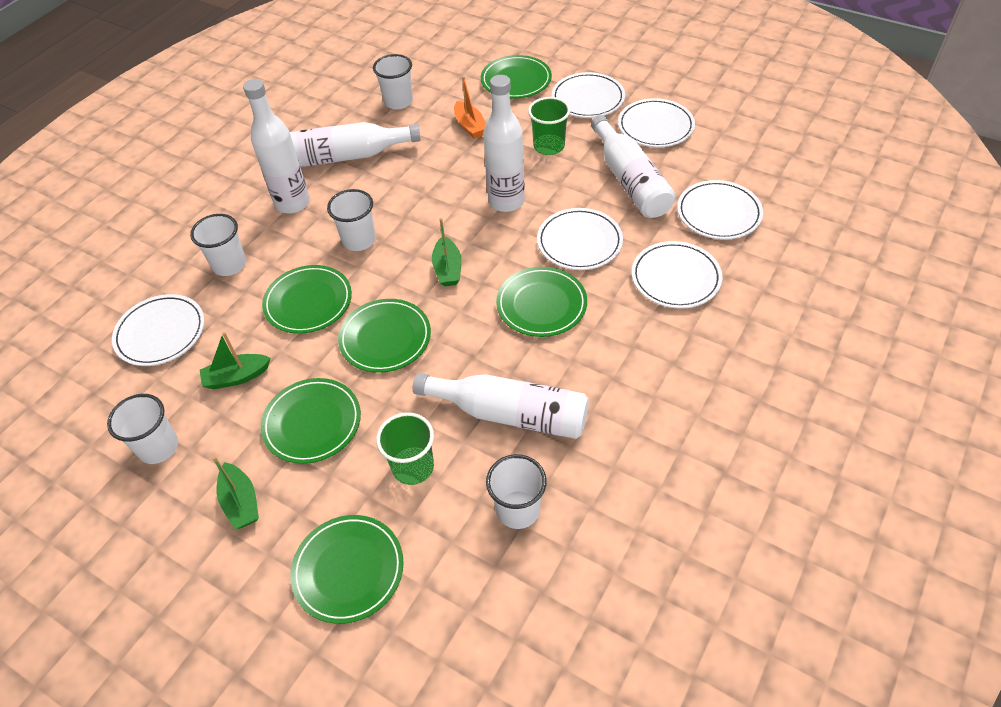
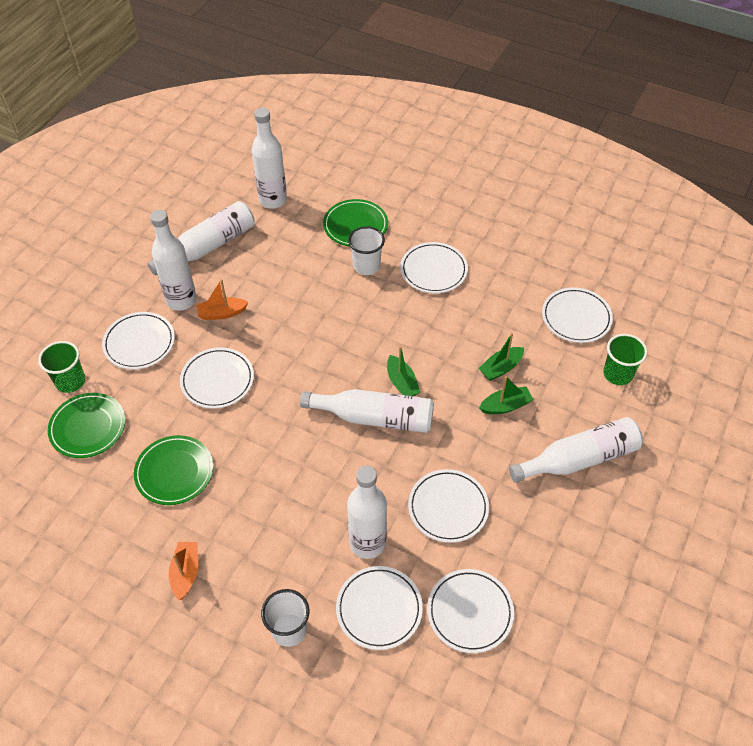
green plate: [261,378,361,464] [262,265,352,334] [290,515,404,624] [338,299,431,373] [481,55,552,99] [496,267,587,337] = 6 -> [48,393,126,458] [134,435,213,505] [323,199,388,246] = 3
orange boat: [454,76,486,139] = 1 -> [169,542,198,600] [197,279,249,320] = 2
white bottle: [243,79,310,214] [290,122,421,167] [413,373,589,439] [483,75,525,212] [591,115,676,218] = 5 -> [148,201,255,276] [150,210,196,311] [252,107,287,209] [300,389,434,433] [347,466,387,559] [509,417,643,483] = 6
white cup: [107,394,178,464] [190,214,246,276] [327,189,376,251] [373,54,413,110] [486,454,547,529] = 5 -> [261,589,309,647] [348,226,385,275] = 2
white plate: [112,294,205,366] [537,208,623,270] [552,72,625,118] [618,98,695,147] [631,241,722,309] [677,180,763,240] = 6 -> [102,312,175,369] [180,347,254,409] [336,566,423,650] [400,242,468,293] [408,469,489,543] [427,569,514,653] [542,287,613,343] = 7

